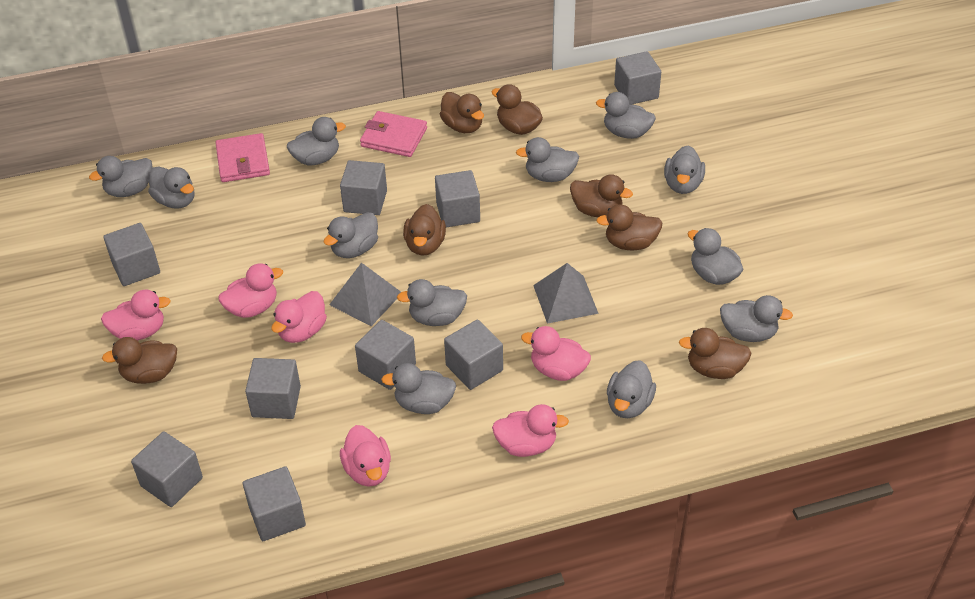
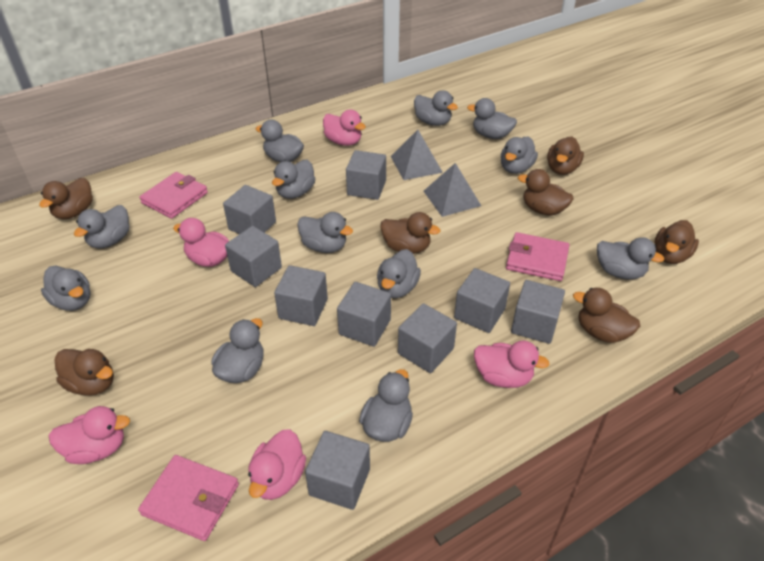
pink duck: [101,289,171,340] [218,263,283,318] [271,291,327,343] [340,425,391,487] [492,404,569,457] [521,326,591,381] = 6 -> [49,406,130,464] [173,218,229,267] [248,429,306,500] [323,109,366,146] [474,341,550,388] = 5
pink wallet: [215,133,270,182] [360,111,427,157] = 2 -> [138,455,239,541] [139,172,208,219] [506,232,569,281] = 3

